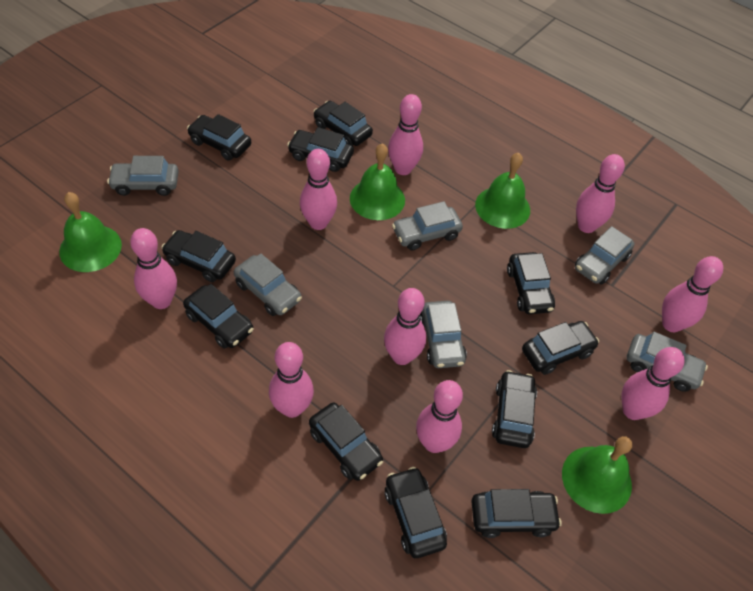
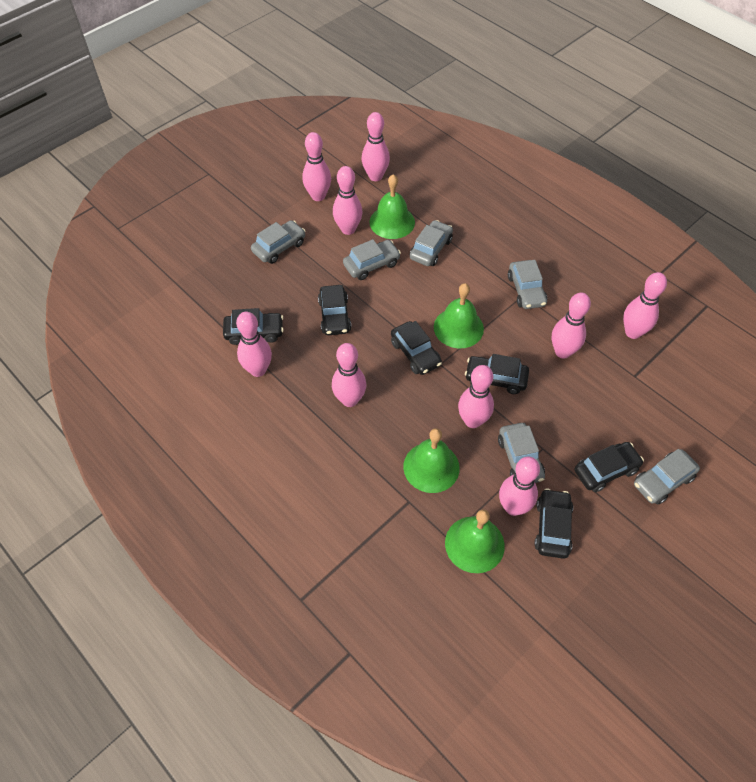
black car: [161,230,236,282] [183,284,254,349] [187,114,251,161] [287,127,354,172] [309,402,383,481] [313,101,373,146] [385,467,447,558] [471,489,562,538] [492,370,537,448] [507,252,555,314] [522,321,599,375] = 11 -> [223,308,284,345] [318,285,351,335] [391,321,442,375] [465,354,529,394] [534,488,573,559] [575,442,644,492] = 6

